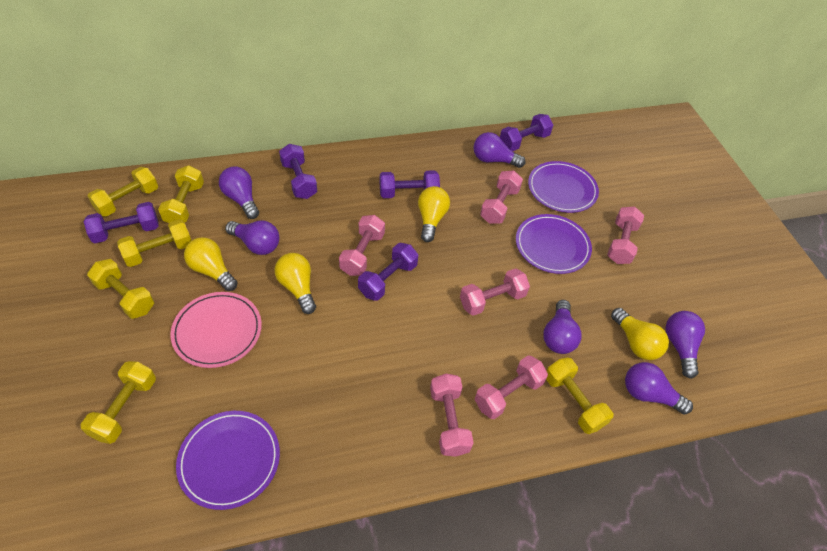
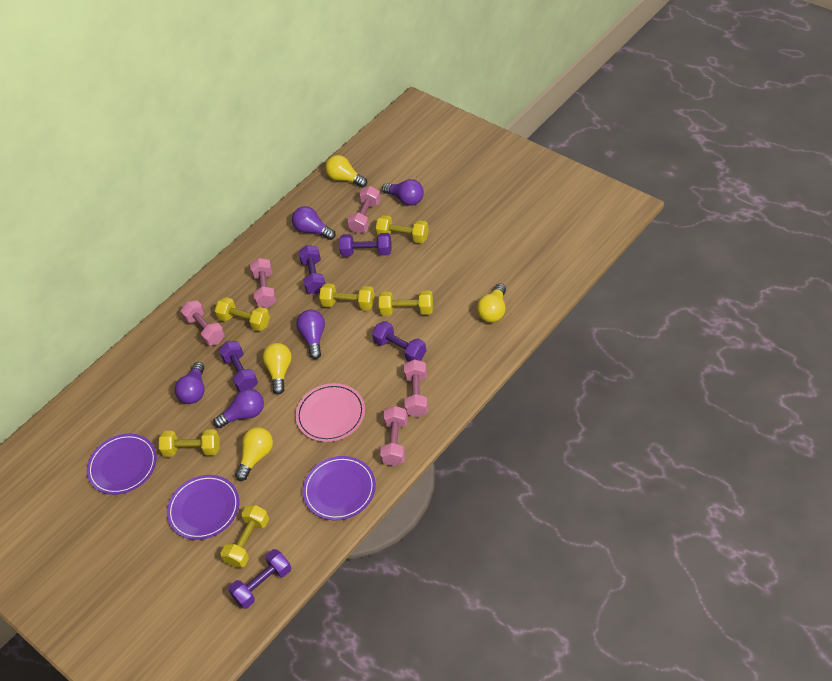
pink dumbbell: [339,215,385,276] [430,374,474,457] [460,268,530,316] [475,355,548,419] [480,171,523,224] [607,206,644,264] = 6 -> [180,300,225,346] [250,258,277,308] [347,186,381,234] [380,406,408,466] [404,359,428,417] = 5
purple light bulb: [219,167,259,219] [225,221,279,255] [474,132,526,168] [543,300,582,354] [625,362,693,415] [665,311,705,379] = 6 -> [175,362,204,404] [213,389,264,428] [292,206,336,240] [296,310,325,359] [382,179,424,206] = 5

